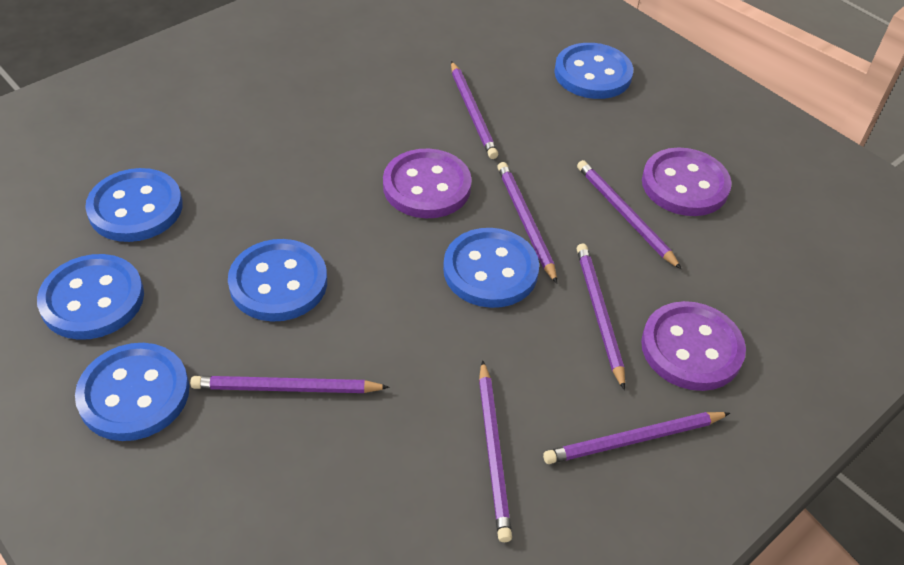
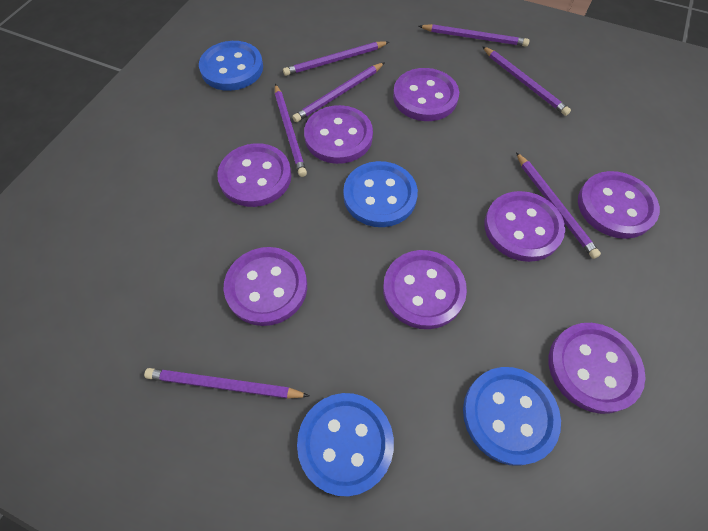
blue button: [37,254,144,340] [75,343,189,441] [85,168,183,242] [228,239,327,322] [443,228,539,308] [554,43,633,99] = 6 -> [199,41,263,91] [297,393,394,496] [343,161,418,227] [463,367,561,466] = 4
purple button: [383,149,472,218] [641,301,746,391] [642,148,732,216] = 3 -> [217,143,291,207] [224,247,307,326] [304,105,373,164] [383,250,467,329] [393,68,459,121] [485,191,565,262] [549,323,646,414] [578,171,660,239] = 8

